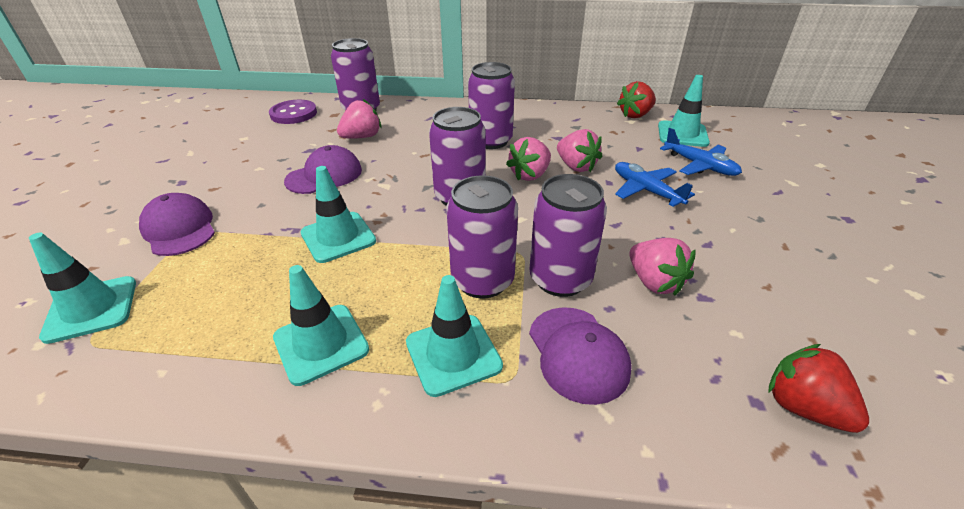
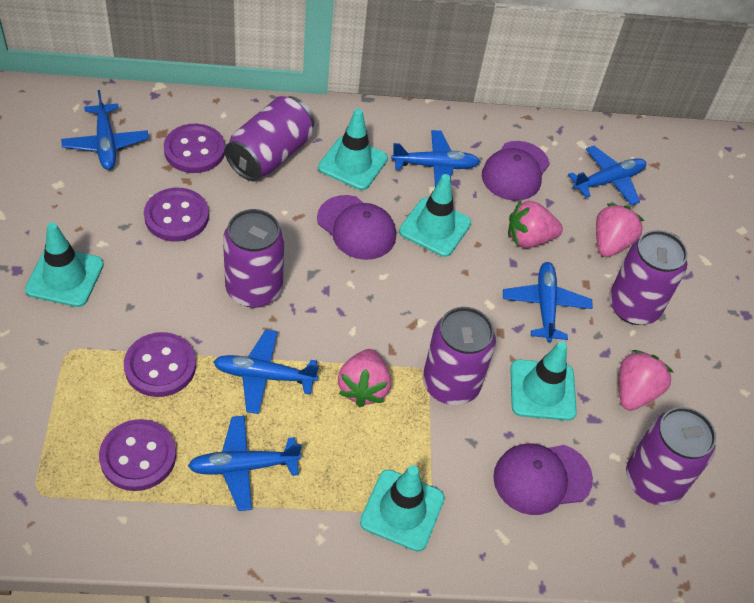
blue plane: [615,162,695,207] [660,128,742,176] = 2 -> [61,90,149,170] [188,416,302,511] [213,329,319,414] [391,130,480,187] [503,262,593,342] [568,146,646,206] = 6
purple button: [269,100,317,124] = 1 -> [99,419,176,491] [124,332,196,397] [144,188,209,242] [164,124,225,173] = 4
red strawberry: [617,81,656,118] [768,344,869,433] = 2 -> none = 0

